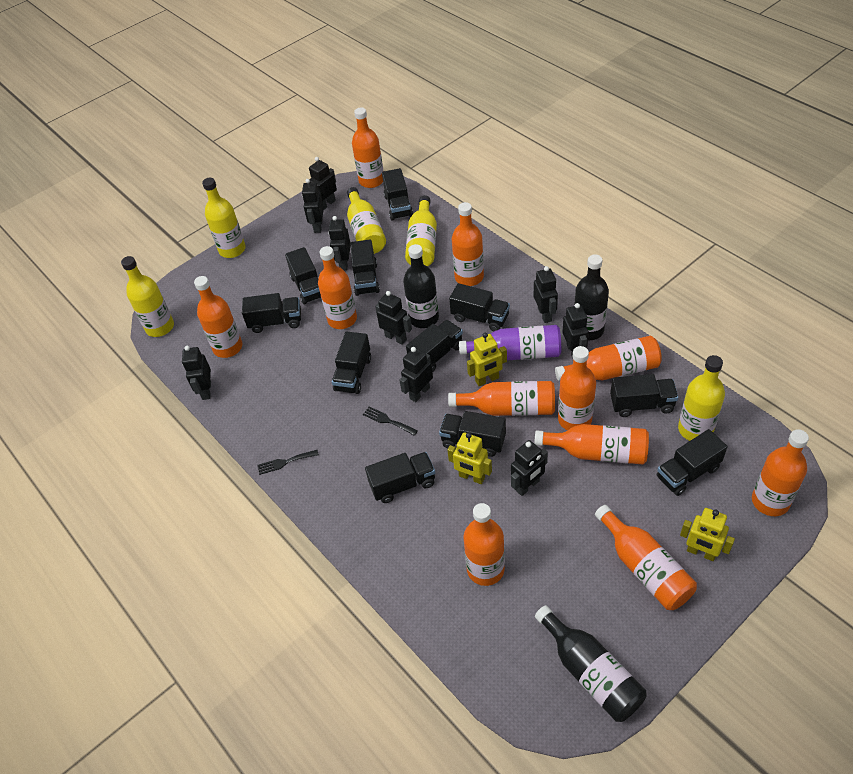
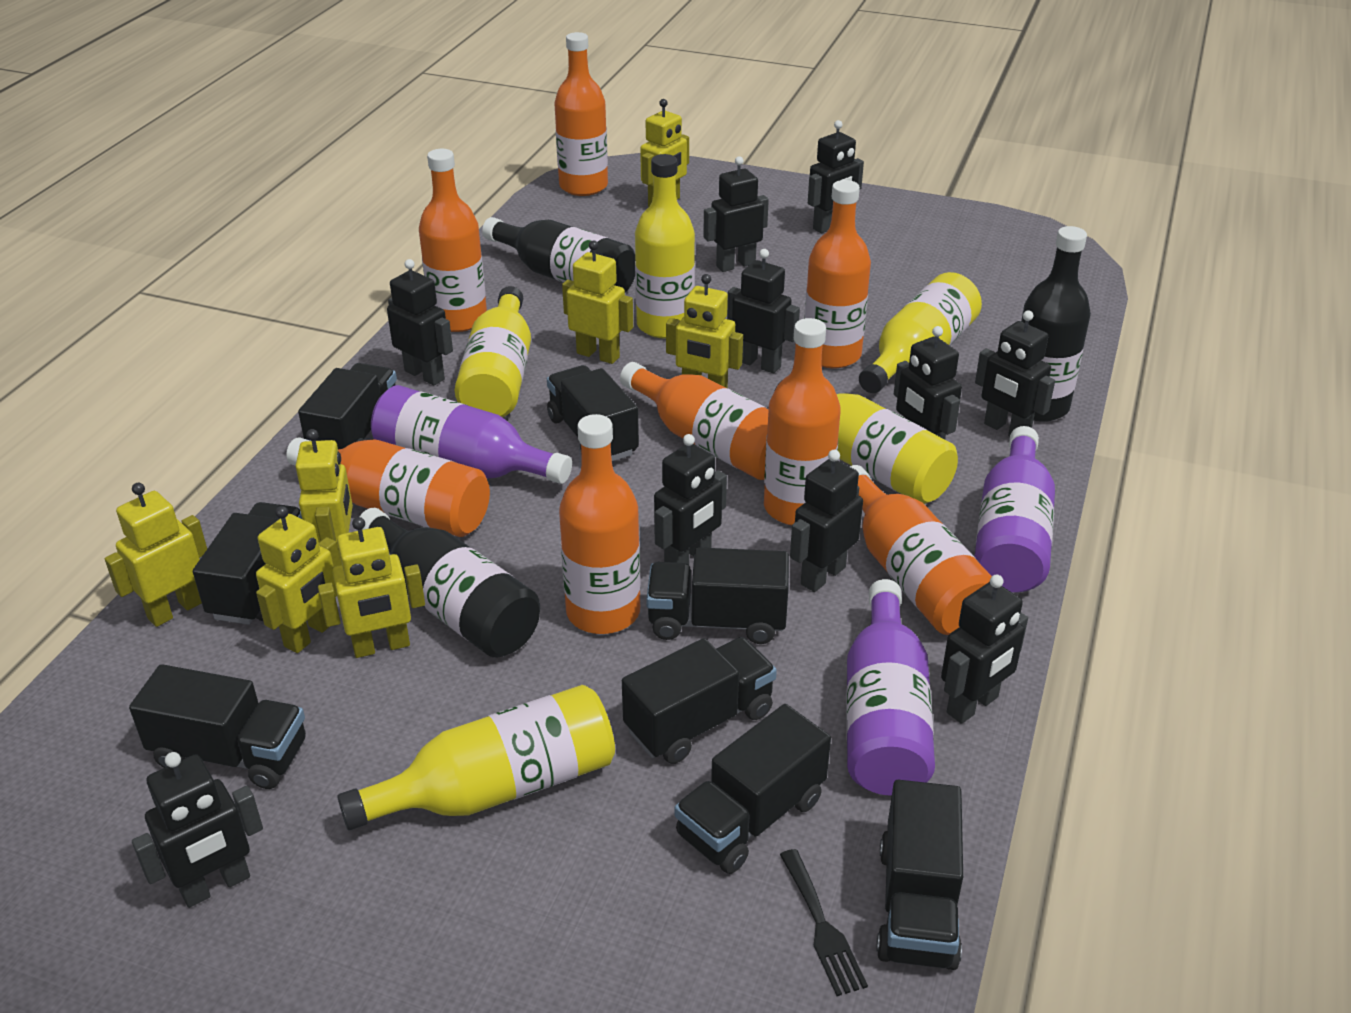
black fork: [258,450,319,475] [363,407,418,436] = 2 -> [780,849,868,996] = 1
black robot: [182,346,211,400] [302,179,324,233] [309,157,337,209] [328,216,351,271] [375,291,412,345] [400,347,433,402] [511,440,548,496] [534,266,558,323] [563,303,589,358] = 9 -> [132,752,263,908] [387,259,453,386] [654,434,727,565] [703,156,769,272] [727,249,800,373] [790,450,863,592] [808,120,864,233] [894,326,962,439] [941,575,1028,724] [975,311,1055,437] = 10
black truck: [242,293,301,333] [285,247,321,304] [332,331,371,394] [350,239,380,296] [365,452,435,503] [382,168,413,221] [406,320,463,372] [439,411,506,457] [449,283,510,331] [610,374,678,417] [657,429,727,496] = 11 -> [129,664,306,789] [193,502,302,625] [298,363,397,449] [547,365,639,461] [622,637,777,764] [646,547,789,644] [675,704,831,874] [876,780,963,970] = 8
orange bottle: [194,276,242,358] [318,246,357,329] [352,107,384,188] [448,381,555,416] [452,202,484,286] [463,503,505,586] [534,424,649,465] [555,336,662,381] [558,346,596,430] [595,505,697,610] [752,429,809,516] = 11 -> [286,437,490,537] [419,149,487,332] [554,32,608,196] [559,414,641,634] [620,362,769,480] [764,318,841,525] [804,180,871,368] [849,465,992,635] = 8
purple bottle: [459,325,561,360] = 1 -> [371,385,572,484] [846,579,935,796] [974,426,1055,593] = 3
yellow robot: [448,432,492,484] [467,333,507,386] [680,508,735,561] = 3 -> [105,483,207,627] [256,506,341,653] [296,429,353,565] [318,517,425,658] [562,240,633,364] [640,99,689,207] [666,274,743,388] = 7

